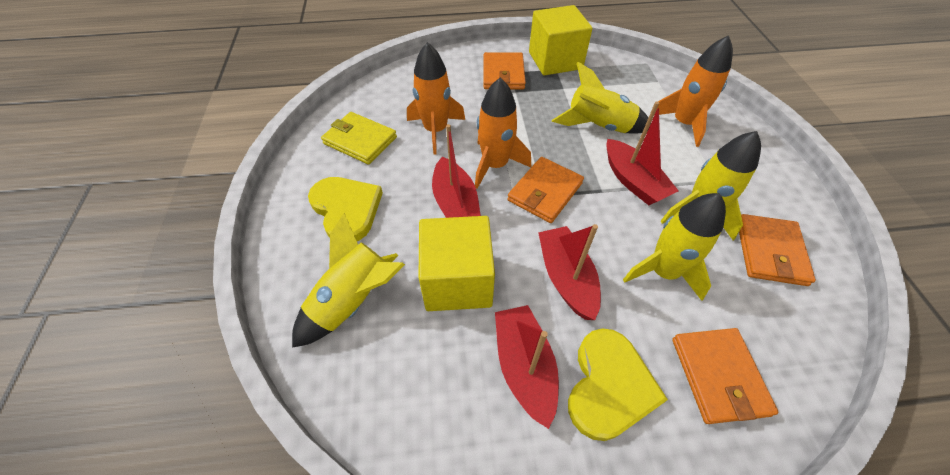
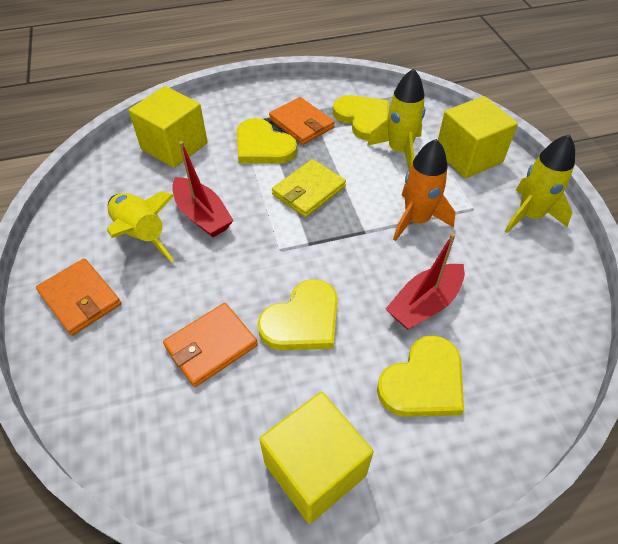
orange rocket: [407,42,465,155] [475,78,531,189] [655,35,733,147] = 3 -> [393,139,456,241] = 1
orange wallet: [484,52,526,89] [507,157,584,223] [672,328,778,424] [739,214,816,286] = 4 -> [36,258,121,336] [163,303,258,387] [269,97,335,145] = 3
red boat: [432,124,481,218] [495,305,559,429] [538,224,601,320] [606,102,679,205] = 4 -> [172,141,234,237] [386,233,465,330] = 2
yellow cube: [418,216,495,311] [529,5,592,75] = 2 -> [129,86,208,168] [259,392,373,524] [438,96,518,178] = 3
yellow heart: [308,177,383,241] [568,328,668,441] = 2 -> [236,118,297,164] [258,279,338,350] [333,95,389,140] [377,335,464,417] = 4
yellow rocket: [292,213,405,348] [552,62,651,134] [623,193,726,301] [661,131,761,241] = 4 -> [107,191,174,262] [367,68,425,171] [505,134,575,233] = 3

